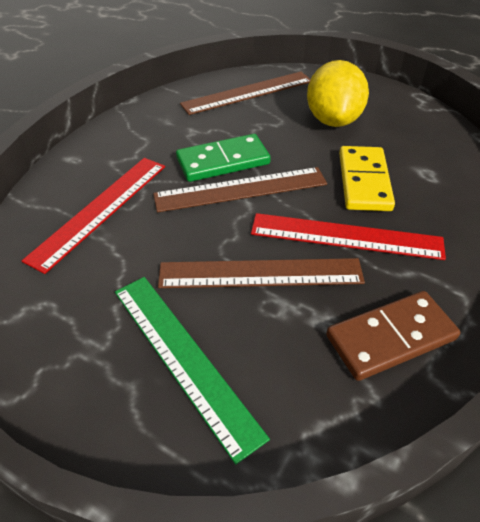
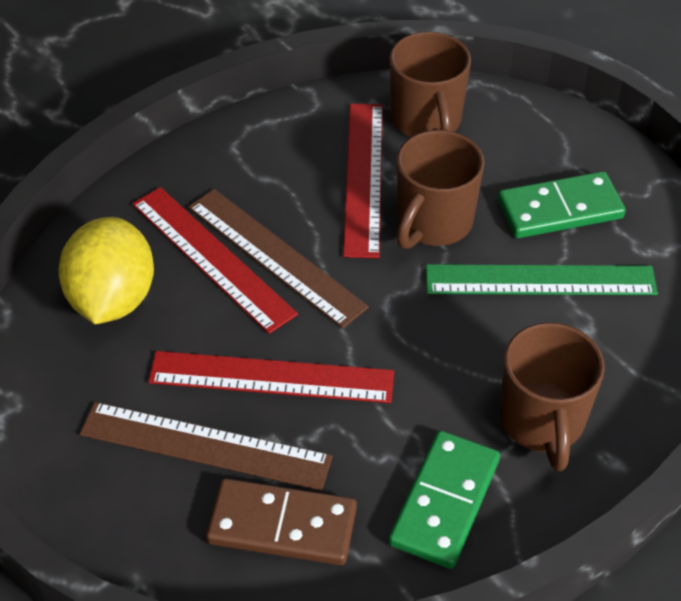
brown mug: none = 0 -> [389,32,471,137] [397,130,485,249] [500,322,605,471] = 3
brown ruler: [153,167,327,212] [158,258,365,288] [180,72,311,115] = 3 -> [80,402,333,491] [188,189,369,328] = 2
green domino: [176,134,271,182] = 1 -> [389,431,500,569] [498,171,626,238] = 2
red ruler: [22,158,165,274] [251,213,446,260] = 2 -> [132,187,298,334] [148,351,394,403] [343,104,383,258] = 3
yellow domino: [339,146,395,211] = 1 -> none = 0

